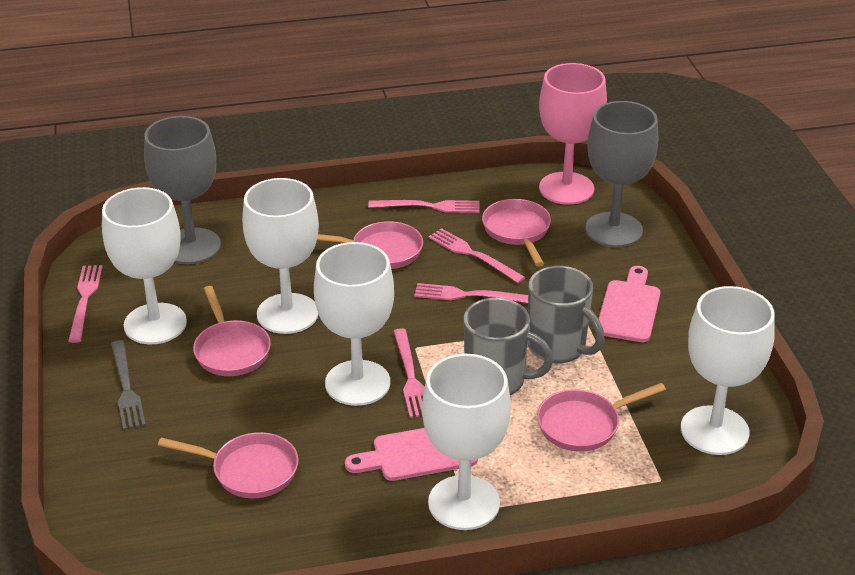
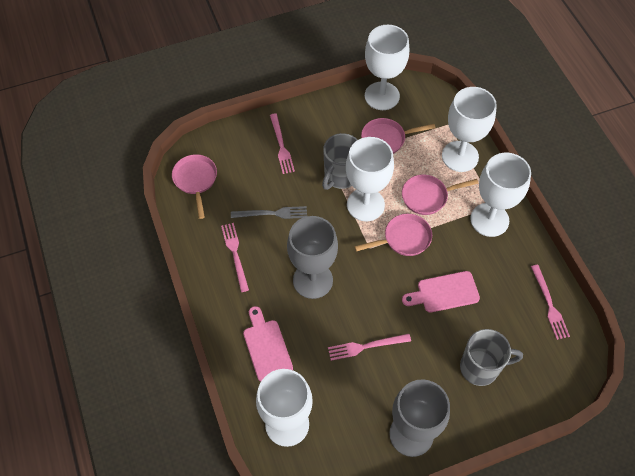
pink fork: [68,265,103,343] [368,200,480,213] [393,328,425,418] [414,283,528,303] [428,228,525,283] = 5 -> [221,223,249,292] [270,113,295,174] [328,334,411,361] [531,265,570,340] = 4
pink goblet: [539,63,607,205] = 1 -> none = 0
pink pan: [158,432,298,498] [193,286,271,376] [317,221,423,269] [482,199,551,267] [537,383,666,452] = 5 -> [172,154,217,219] [355,214,432,256] [361,118,435,154] [402,175,479,215] = 4

